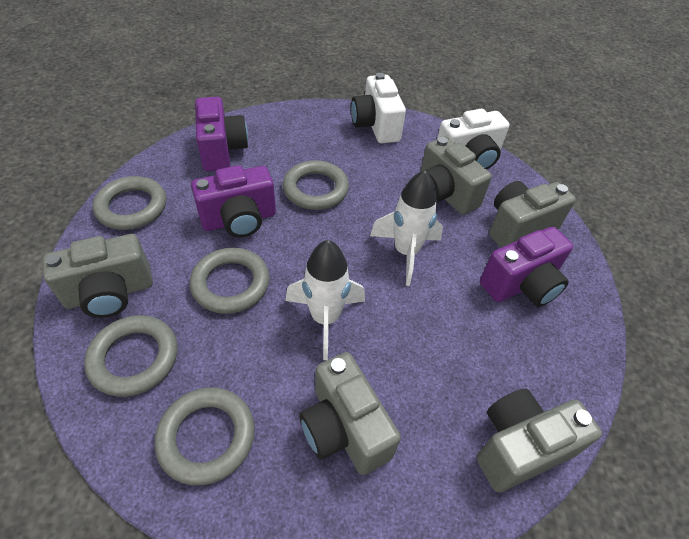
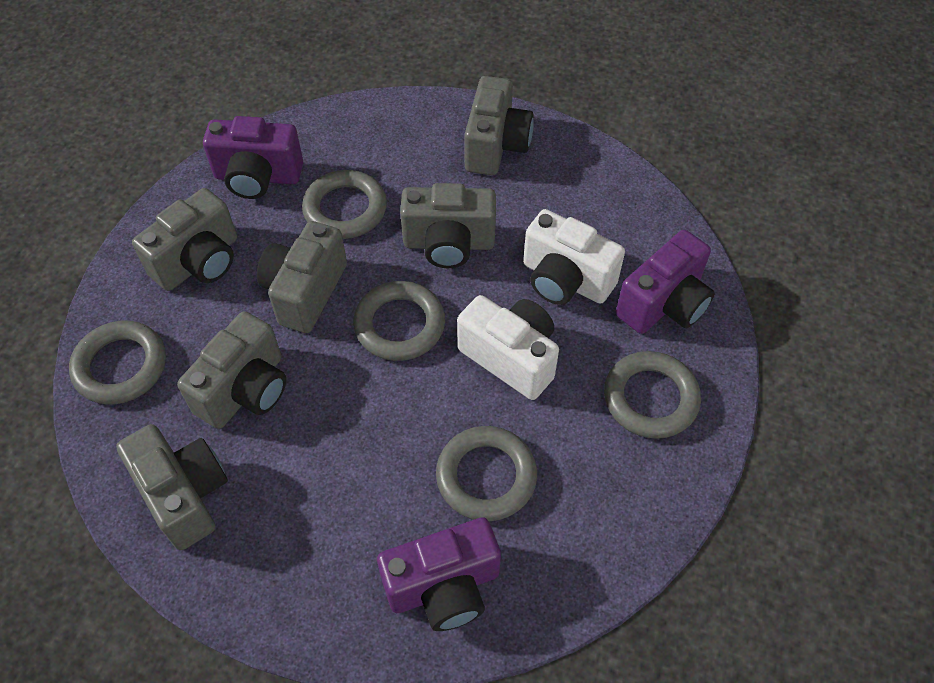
grey camera: [43,234,153,318] [299,352,401,475] [420,137,492,215] [477,389,602,492] [489,181,576,248] = 5 -> [116,424,228,550] [132,188,237,291] [177,311,286,429] [257,221,347,333] [400,183,496,268] [465,76,534,175] = 6
white rocket: [285,240,365,360] [370,170,443,286] = 2 -> none = 0

